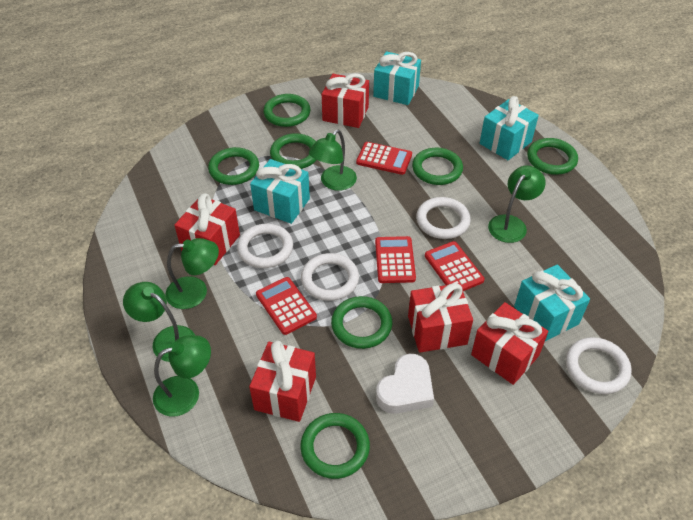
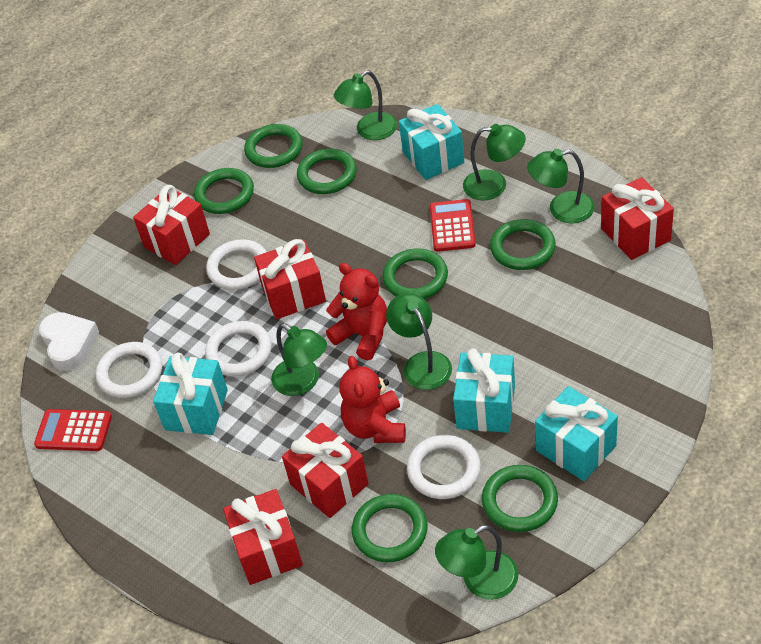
green lamp: [123,282,195,362] [153,335,211,417] [165,238,219,309] [309,130,357,191] [488,165,546,243] = 5 -> [271,323,327,396] [334,71,397,140] [386,293,452,390] [435,525,519,600] [463,124,526,201] [527,149,595,223] = 6
red calculator: [256,277,317,335] [356,142,412,175] [375,236,416,283] [425,241,484,291] = 4 -> [34,409,112,451] [430,199,476,252] = 2
red teddy bear: none = 0 -> [326,263,387,360] [339,356,406,443] = 2

